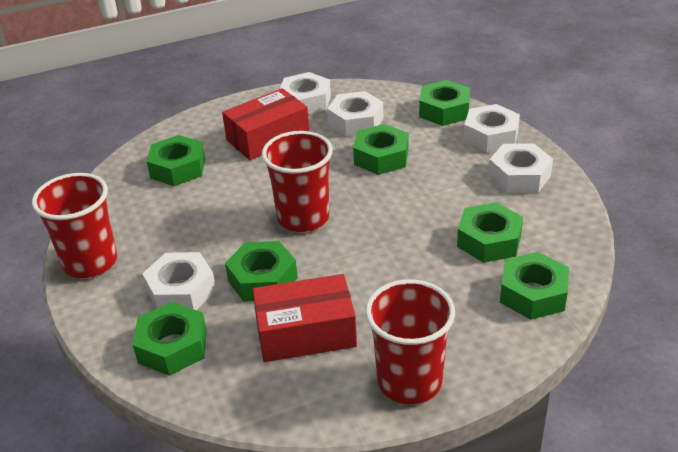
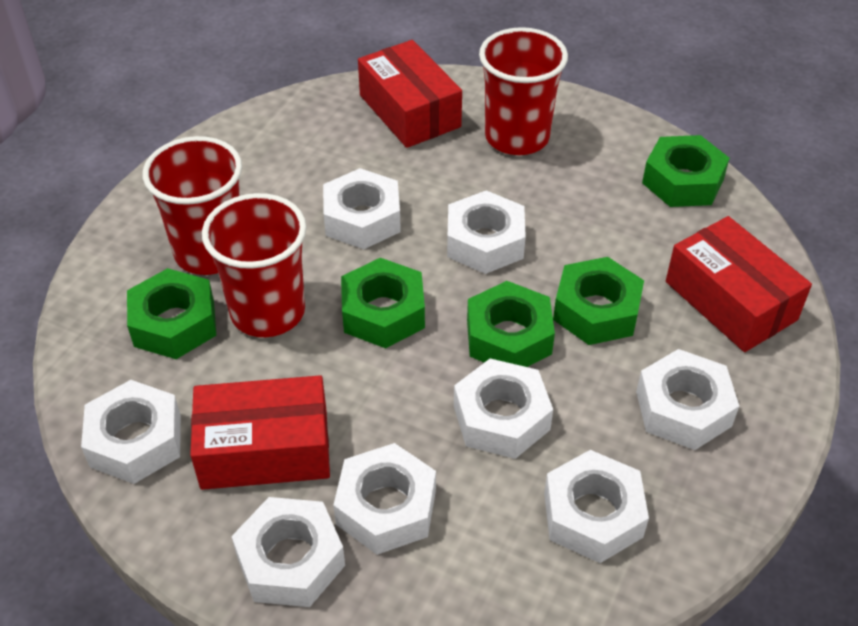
green nut: [133,302,207,376] [147,135,205,186] [225,241,298,302] [353,124,408,175] [419,80,470,126] [457,202,523,263] [500,252,569,320] = 7 -> [127,268,216,359] [341,258,425,348] [467,281,555,367] [553,257,644,345] [642,135,730,207] = 5
red box: [222,88,309,160] [252,274,357,362] = 2 -> [190,375,330,490] [358,40,462,148] [666,216,812,352] = 3
white nut: [142,252,216,310] [280,72,331,115] [327,91,383,137] [464,104,520,153] [488,143,553,193] = 5 -> [81,380,181,484] [231,497,345,607] [323,168,401,249] [333,443,436,555] [447,190,526,274] [454,359,553,459] [544,450,649,563] [636,349,739,450] = 8

